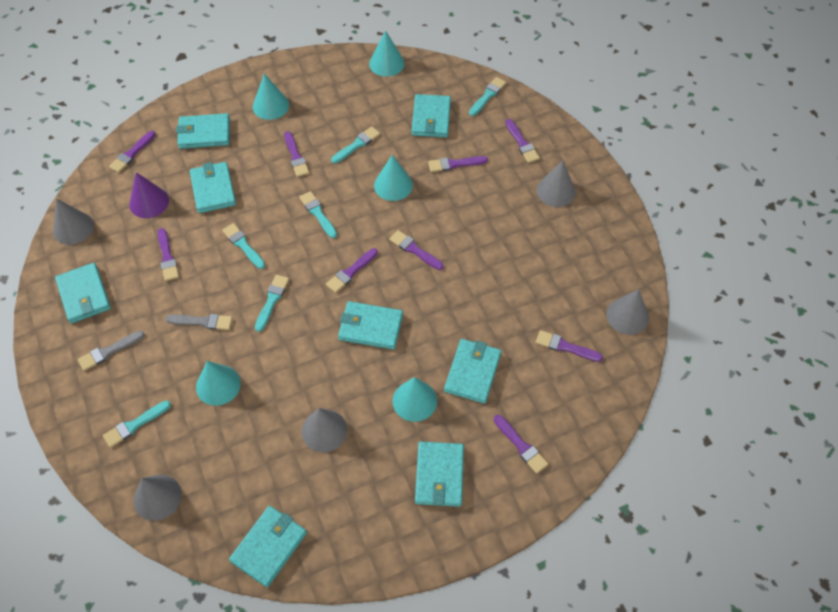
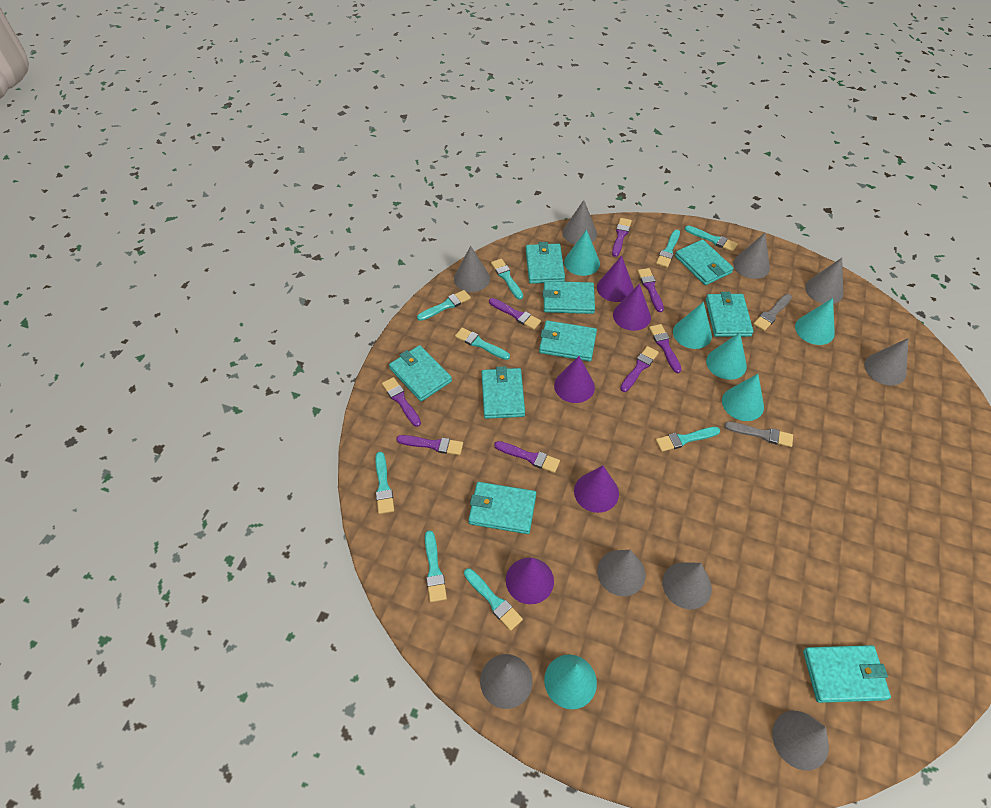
grey cone: [53,199,94,245] [134,475,182,521] [302,408,347,452] [537,161,576,207] [606,289,649,335] = 5 -> [454,246,490,292] [480,654,532,709] [563,200,597,245] [597,550,646,596] [663,562,712,609] [733,233,770,279] [772,711,829,770] [805,258,843,304] [864,338,909,385] = 9
purple brush: [109,131,155,173] [158,228,179,281] [284,131,309,177] [326,248,378,293] [389,230,444,270] [428,156,488,172] [494,415,548,474] [505,119,540,163] [536,330,603,362] = 9 -> [382,377,421,427] [396,435,463,455] [489,298,541,330] [494,441,560,473] [612,218,632,257] [620,346,659,392] [638,268,664,312] [649,324,682,373] = 8
purple cone: [129,172,169,218] = 1 -> [506,558,554,604] [554,356,595,403] [574,465,619,513] [597,256,634,302] [613,284,651,331] = 5
turquoise brush: [103,401,171,448] [222,223,265,269] [255,275,289,332] [299,191,337,238] [331,126,380,163] [469,77,506,116] = 6 -> [375,452,394,514] [417,290,471,321] [425,530,447,602] [455,327,510,360] [464,568,523,631] [491,259,523,300] [656,230,680,267] [656,427,720,452] [685,226,738,252] = 9
turquoise cone: [196,361,241,406] [253,74,289,120] [369,30,405,77] [374,155,413,201] [392,377,437,422] = 5 -> [544,654,597,709] [564,230,600,276] [673,302,712,349] [706,333,747,380] [722,374,764,421] [795,298,835,345] = 6
turquoise wallet: [55,263,111,324] [176,113,230,149] [190,162,236,213] [229,506,307,587] [338,301,403,350] [411,94,451,138] [415,442,464,507] [444,339,501,404] = 8 -> [389,345,452,401] [468,482,536,534] [482,366,525,419] [526,242,565,284] [539,320,597,361] [543,281,595,314] [675,239,734,285] [706,292,753,337] [803,645,891,703] = 9

